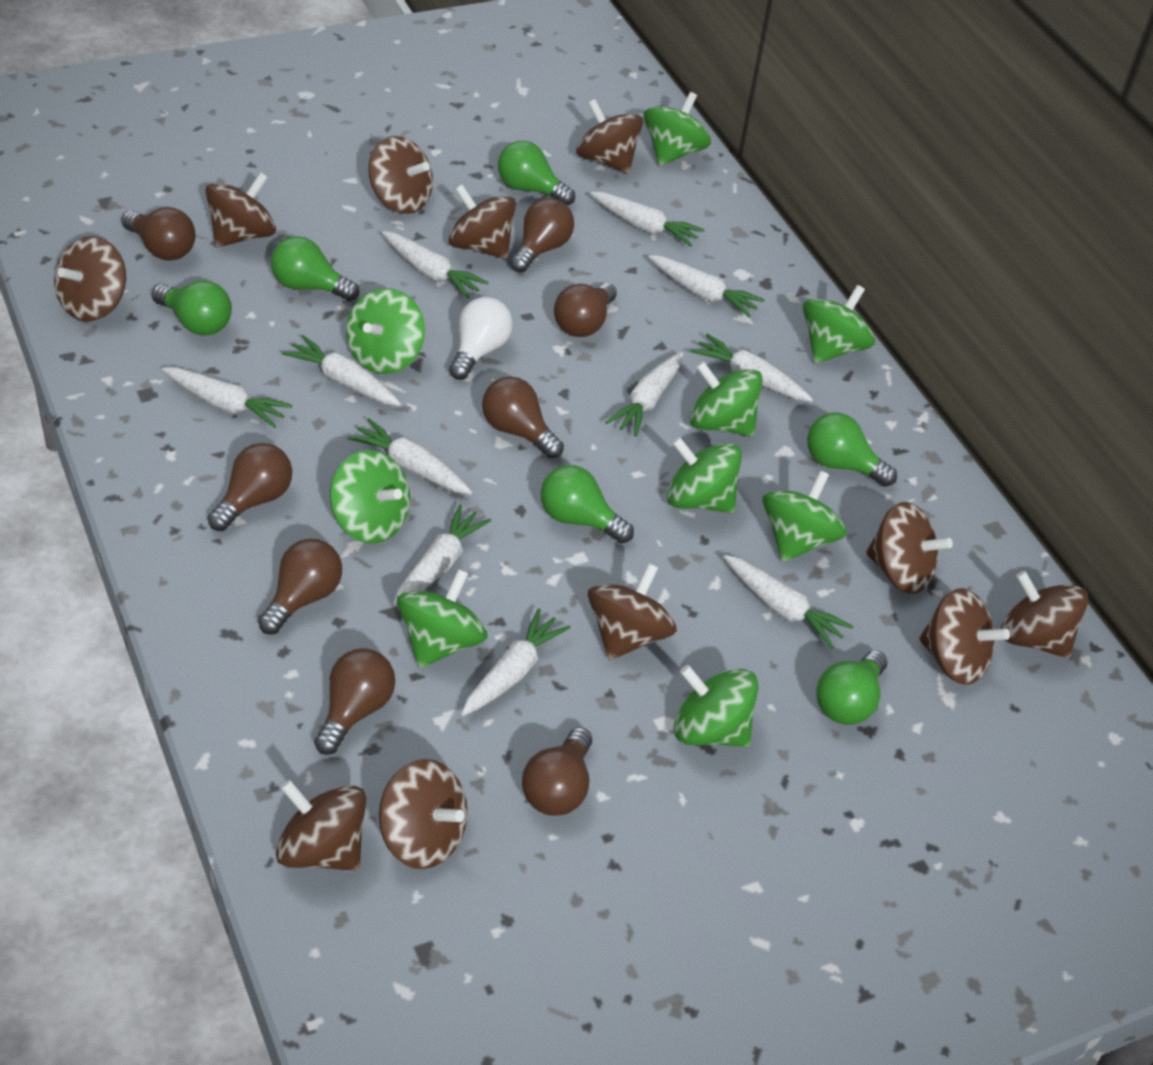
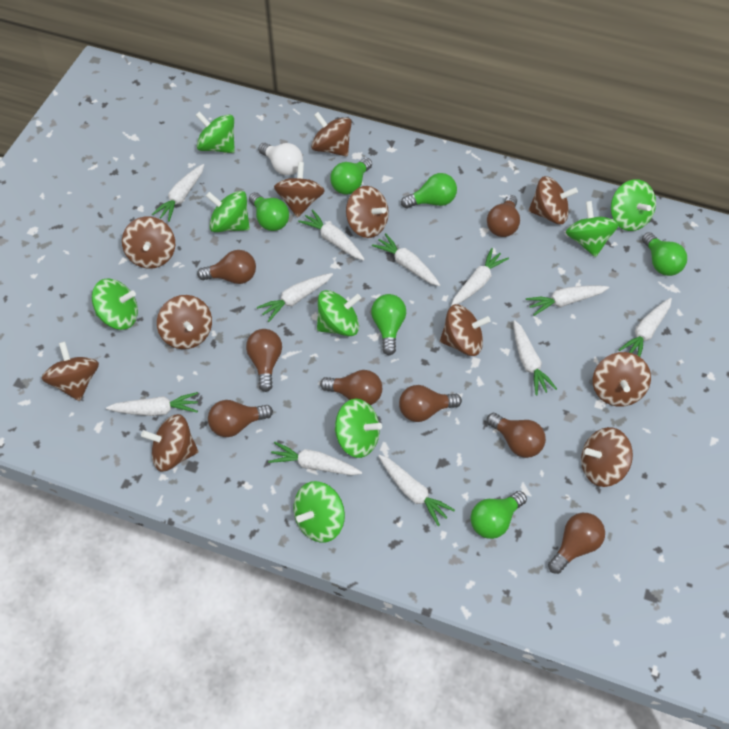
green spinning top: [330,450,410,543] [346,288,425,374] [397,569,488,668] [643,92,711,166] [667,437,742,513] [674,665,759,747] [690,361,763,436] [762,471,847,562] [803,285,875,363] = 9 -> [92,279,138,330] [196,112,235,153] [206,191,250,232] [293,481,345,543] [317,290,361,336] [335,399,382,458] [566,201,619,257] [611,179,656,231] = 8

